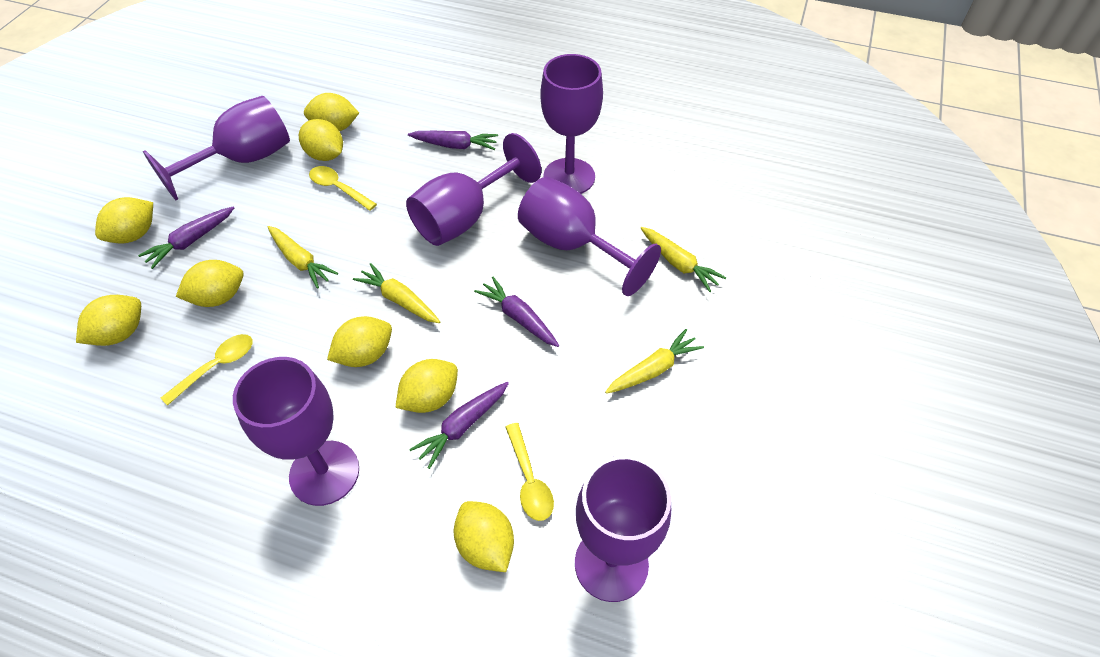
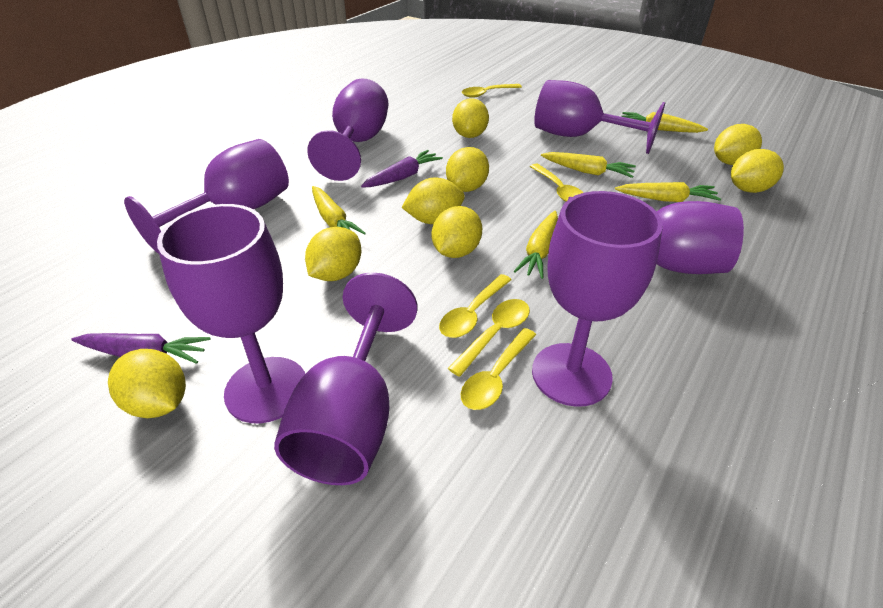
purple carrot: [138,207,234,269] [408,131,498,150] [409,382,509,469] [474,277,559,347] = 4 -> [71,333,211,364] [361,150,443,188] = 2
purple goblet: [143,96,290,200] [233,357,359,506] [406,133,541,246] [518,177,661,296] [540,54,603,194] [575,456,671,602] = 6 -> [124,139,289,254] [157,204,305,423] [274,272,418,485] [307,78,388,181] [532,191,663,407] [534,80,665,154] [568,197,744,274] = 7
yellow carrot: [268,226,338,289] [353,263,440,323] [605,329,704,394] [641,227,726,292] = 4 -> [312,186,366,235] [514,211,558,279] [541,152,636,178] [615,182,721,202] [621,112,708,133] = 5
yellow spoon: [161,334,253,406] [309,166,377,211] [505,423,554,521] = 3 -> [439,274,512,338] [448,299,530,377] [460,328,536,410] [462,84,522,98] [530,164,583,202] = 5

